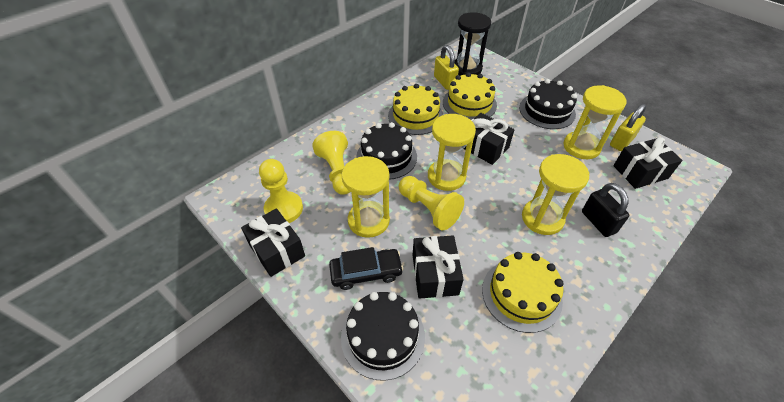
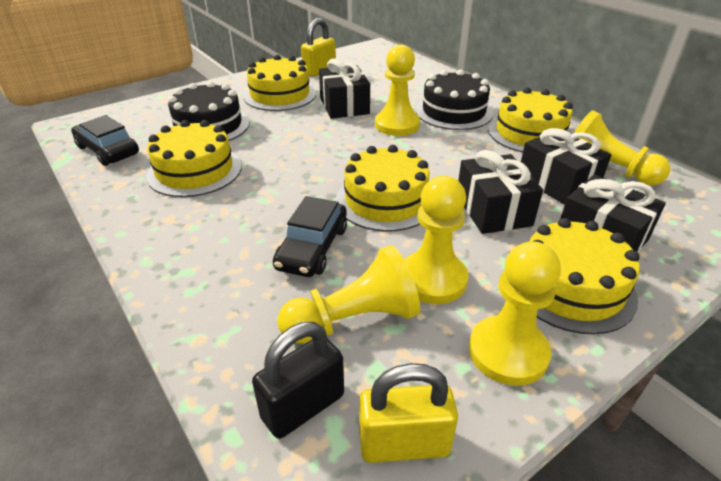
black cake: [341,292,425,381] [356,122,417,180] [519,79,577,129] = 3 -> [168,81,249,141] [416,69,493,130] = 2
black car: [329,247,404,290] = 1 -> [71,115,139,166] [273,196,347,277] = 2
black hourglass: [454,12,491,76] = 1 -> none = 0
yellow cake: [388,84,443,135] [443,72,497,120] [482,252,564,333] = 3 -> [146,120,242,197] [243,55,316,111] [336,145,430,232] [488,87,573,152] [530,218,640,335] = 5
yellow hourglass: [342,156,390,238] [428,114,476,191] [522,154,589,235] [563,85,626,159] = 4 -> none = 0
yellow pawn: [259,159,303,223] [312,131,350,195] [399,176,464,230] = 3 -> [277,245,420,344] [375,45,420,136] [405,176,468,304] [469,241,561,386] [574,110,670,186] = 5

